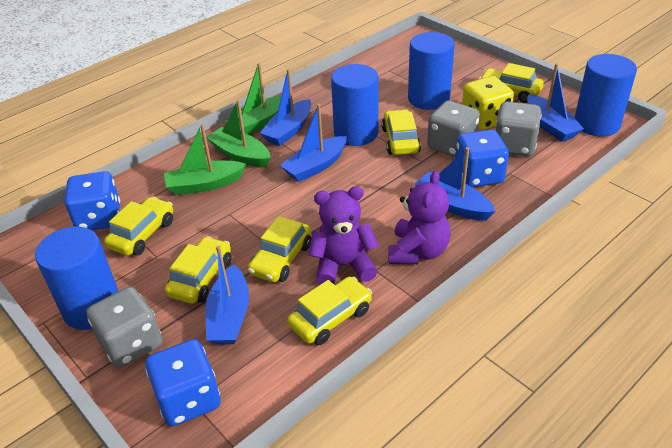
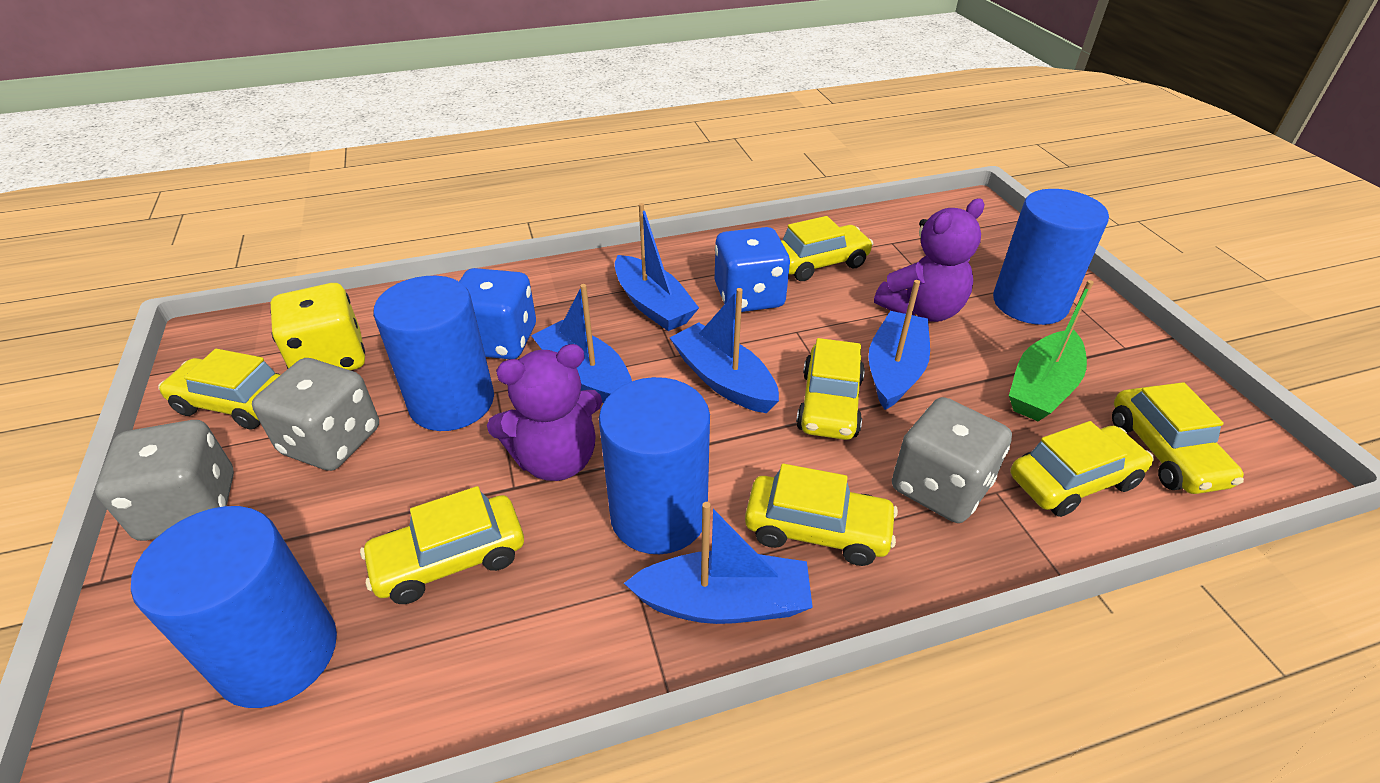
blue dice: [64,171,120,230] [145,339,220,426] [455,130,509,187] = 3 -> [459,268,536,359] [715,227,790,312] = 2
green boat: [164,124,246,195] [206,100,270,168] [226,63,281,135] = 3 -> [1009,280,1094,421] = 1
yellow car: [104,197,173,256] [165,236,232,304] [248,216,311,282] [287,276,372,345] [382,109,421,155] [479,63,544,103] = 6 -> [158,349,281,429] [360,486,524,604] [745,464,898,566] [781,216,873,281] [796,338,865,440] [1011,421,1153,517] [1112,382,1244,494] = 7

